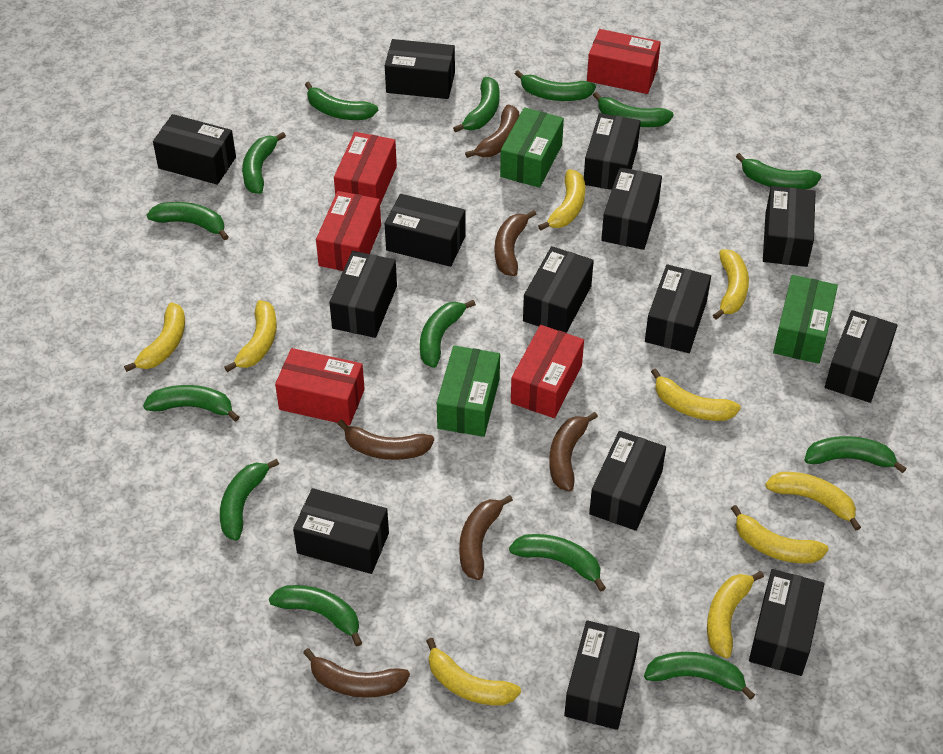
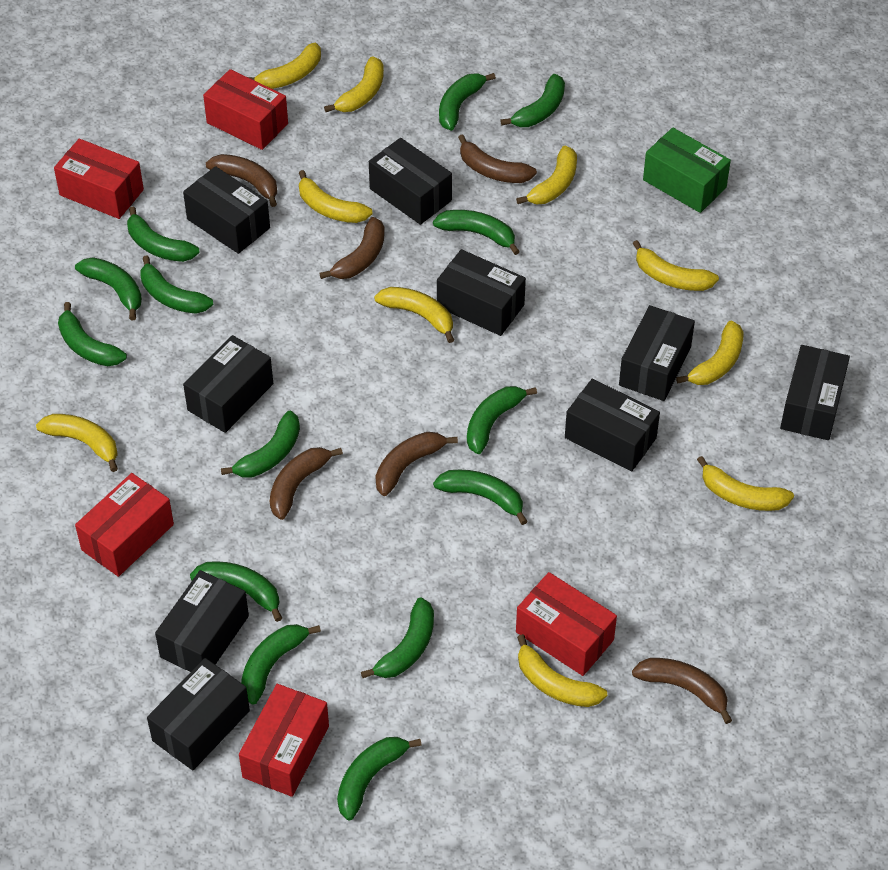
black box: [153,114,236,185] [293,488,389,574] [329,251,397,338] [385,39,455,99] [385,194,466,267] [523,246,594,333] [564,620,640,730] [584,113,641,190] [589,431,666,531] [601,167,662,250] [645,264,711,353] [749,569,824,676] [763,186,816,267] [825,310,898,403] = 14 -> [147,658,250,770] [155,570,249,672] [183,166,270,254] [183,335,273,433] [369,138,452,225] [437,249,526,336] [565,379,660,471] [619,305,695,401] [780,345,850,440] = 9
green box: [437,345,500,437] [500,107,564,188] [773,275,838,364] = 3 -> [643,127,731,213] = 1
yellow banana: [124,302,185,372] [225,300,277,372] [426,638,521,705] [538,169,585,231] [651,368,741,421] [707,571,764,658] [713,249,749,320] [731,505,828,563] [765,472,861,530] = 9 -> [36,414,118,472] [248,43,321,89] [299,170,373,223] [324,56,384,112] [374,287,454,343] [516,146,577,204] [517,634,607,707] [632,240,719,291] [676,321,744,385] [697,456,794,511] = 10

